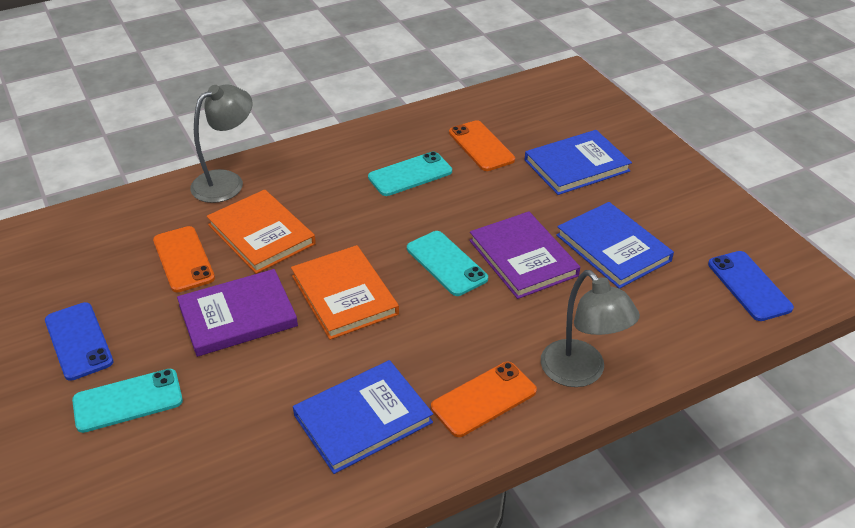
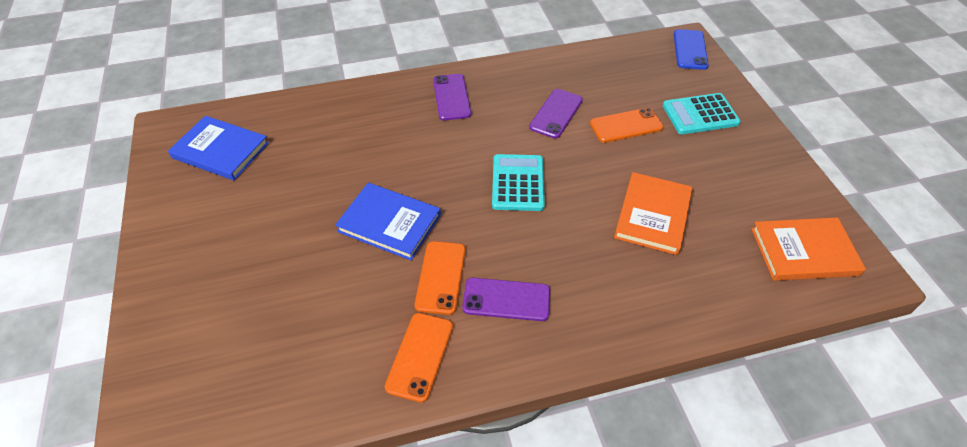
blue book: [293,360,433,474] [525,130,632,195] [556,202,674,289] = 3 -> [168,116,269,180] [335,183,441,260] = 2
blue phone: [45,302,113,381] [708,251,794,321] = 2 -> [674,29,709,70] = 1
grey lamp: [190,84,253,203] [541,270,640,387] = 2 -> none = 0
purple book: [177,269,298,357] [469,211,580,299] = 2 -> none = 0
purple phone: none = 0 -> [433,74,471,121] [462,278,550,321] [529,89,583,139] = 3
turquoise calculator: none = 0 -> [492,154,545,211] [663,93,741,134] = 2
turquoise phone: [72,369,183,433] [368,151,452,196] [407,231,488,296] = 3 -> none = 0

